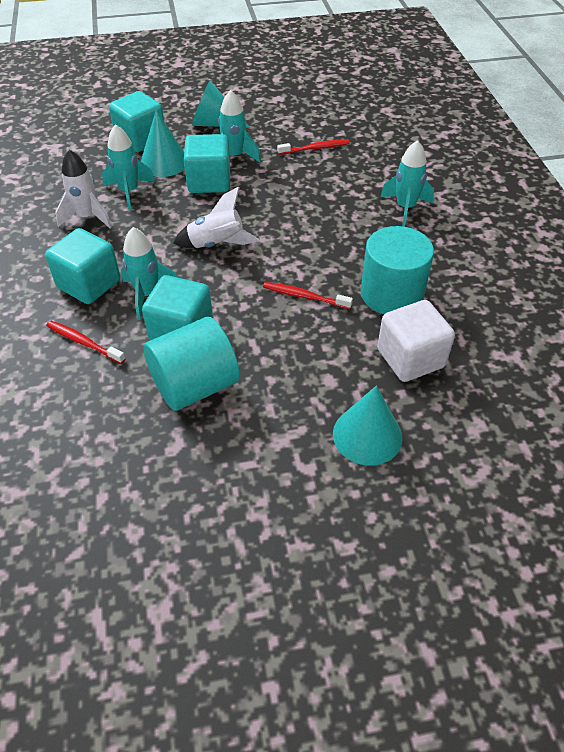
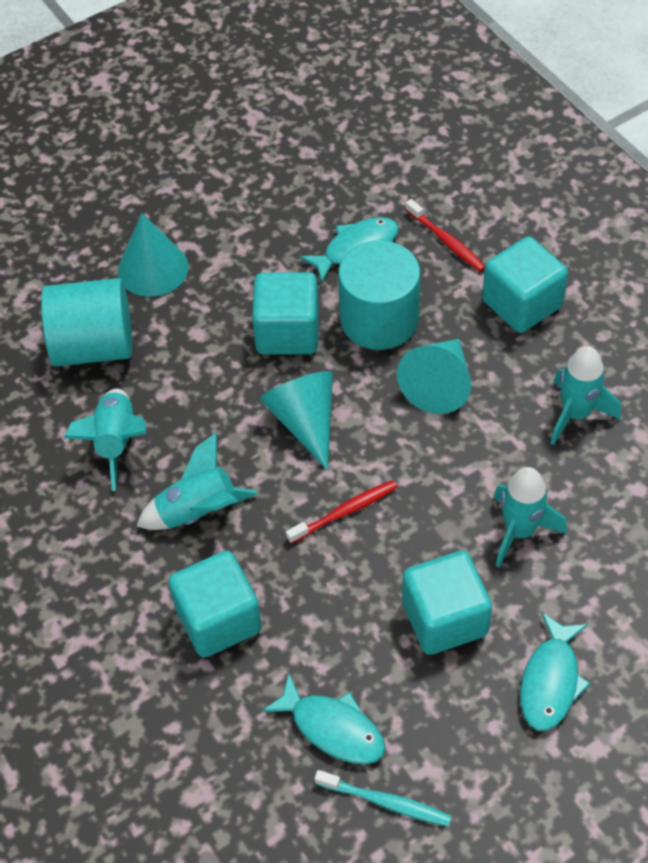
red toothbrush: [46,321,126,364] [263,282,353,309] [277,139,350,155] = 3 -> [286,480,398,544] [405,199,485,272] = 2
turquoise fish: none = 0 -> [262,673,386,764] [300,217,399,282] [520,613,590,731] = 3
turquoise toothbrush: none = 0 -> [315,770,451,826] = 1
white cube: [377,300,455,382] = 1 -> none = 0
white rocket: [56,150,112,228] [173,186,260,248] = 2 -> none = 0

